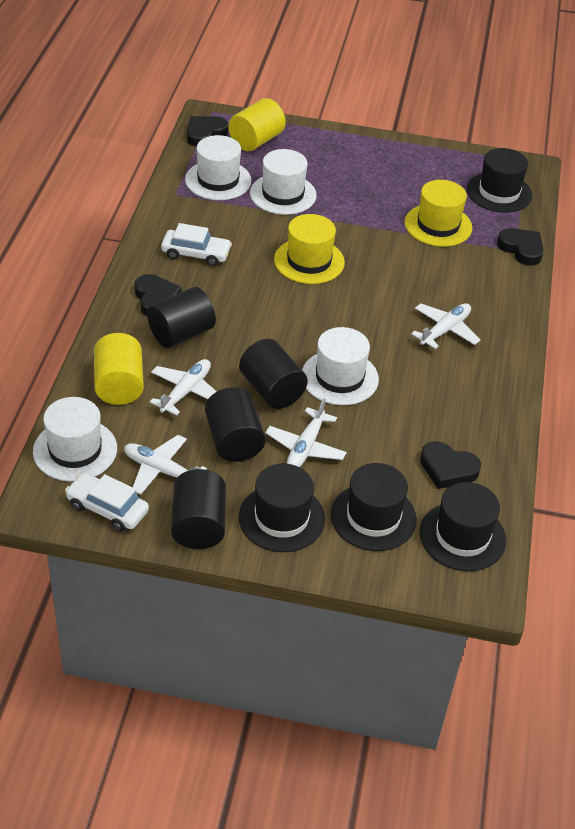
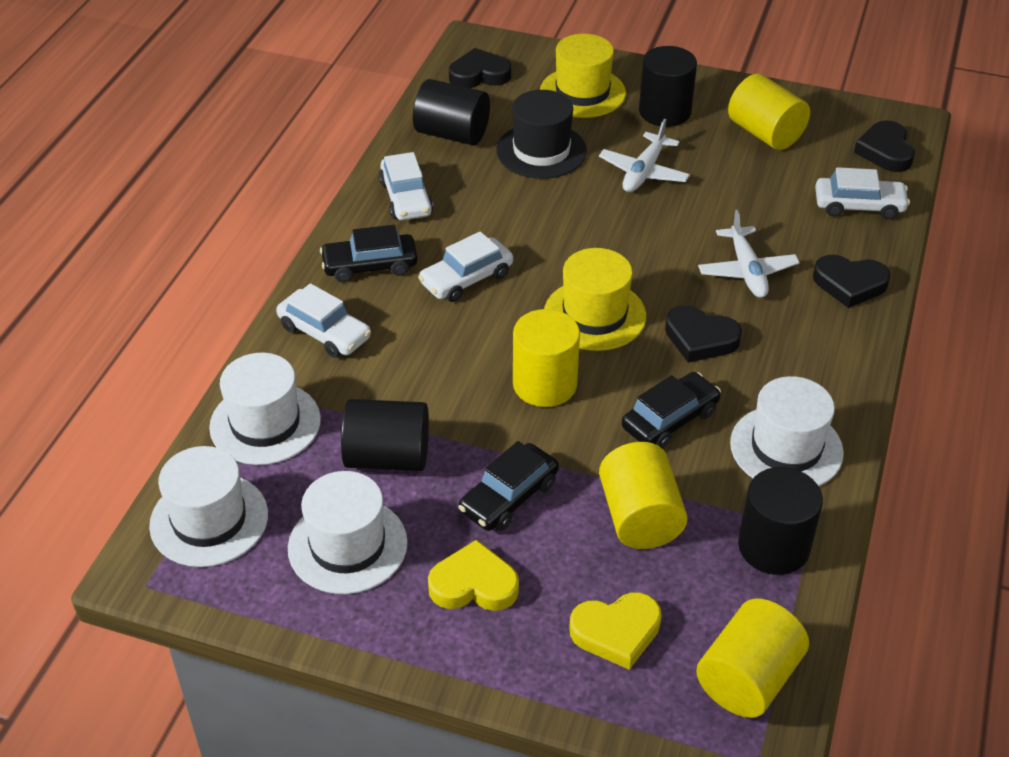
black car: none = 0 -> [320,225,418,283] [458,441,559,531] [622,372,721,448] = 3
black hat: [239,464,325,552] [331,463,417,551] [420,482,506,571] [467,148,532,212] = 4 -> [496,90,587,179] = 1
white car: [65,472,149,531] [161,223,232,266] = 2 -> [276,283,371,358] [379,152,433,220] [418,231,513,302] [815,167,910,220] = 4
white plane: [124,435,207,495] [150,359,217,415] [265,398,347,467] [411,303,480,349] = 4 -> [599,119,690,192] [698,210,800,298] = 2
yellow cylinder: [94,333,144,405] [229,98,286,151] = 2 -> [513,309,580,407] [599,442,688,549] [696,598,809,718] [728,74,810,150] = 4
yellow heart: none = 0 -> [428,539,519,611] [569,592,662,670] = 2

